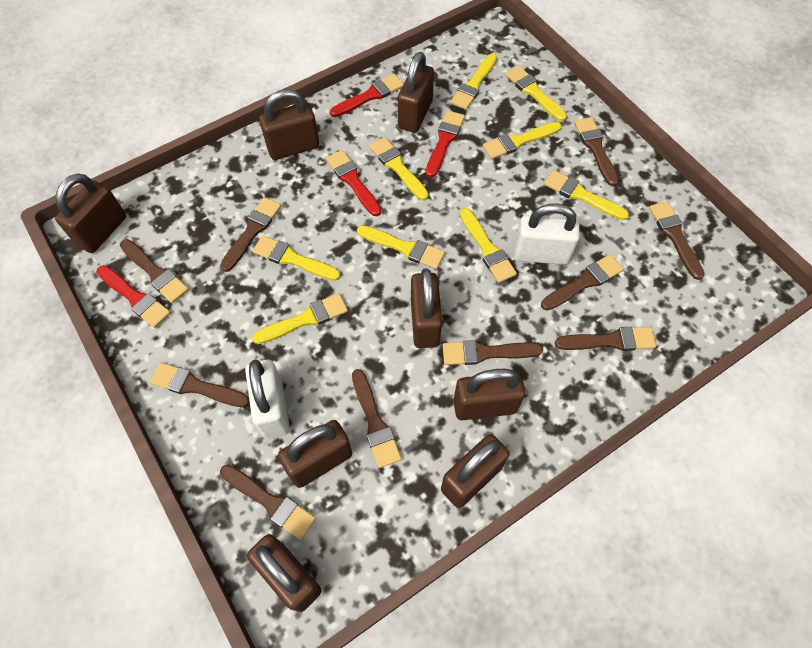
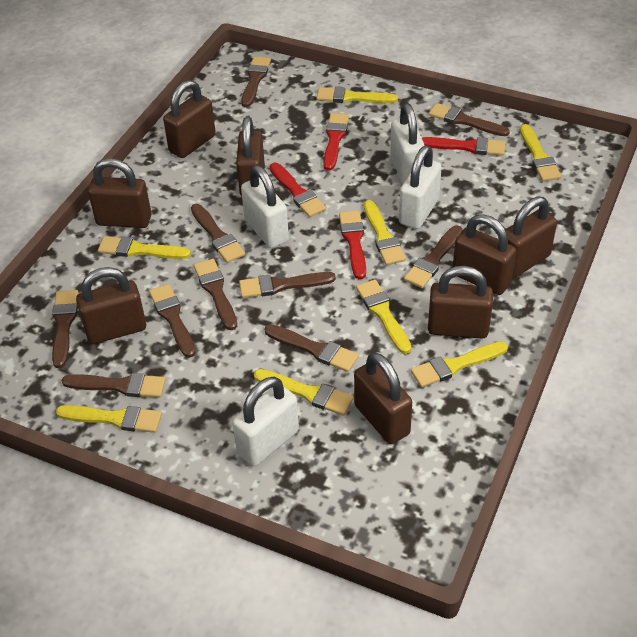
white padlock: [245,359,290,439] [514,203,580,265] = 2 -> [232,377,299,466] [241,165,289,248] [390,103,425,184] [399,145,442,229] = 4
yellow brush: [252,236,341,281] [252,293,348,344] [357,225,445,269] [369,137,429,201] [450,54,497,110] [460,208,517,283] [483,122,562,159] [505,66,567,122] [544,170,629,220] = 9 -> [56,405,162,433] [98,236,191,259] [254,369,354,416] [317,87,398,103] [356,280,411,354] [364,200,406,265] [411,341,508,387] [520,124,561,181] = 8

